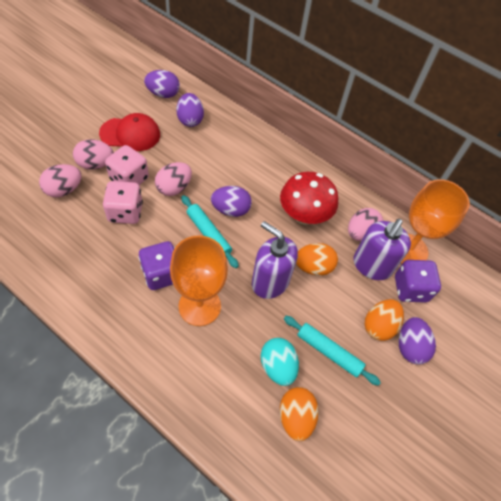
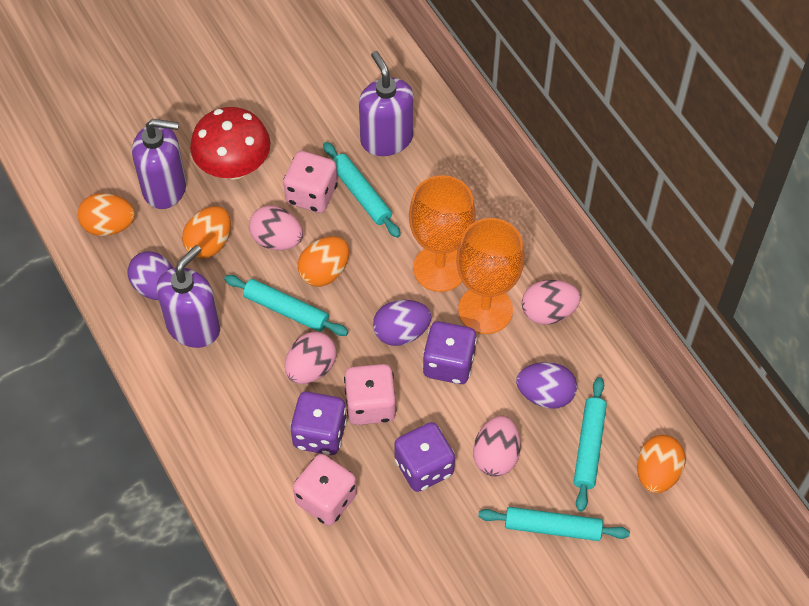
orange egg: [280,387,319,441] [296,243,338,276] [365,299,404,341] = 3 -> [77,193,135,236] [182,206,231,258] [298,236,349,287] [637,435,685,493] = 4
pink dice: [103,181,143,224] [105,145,149,185] = 2 -> [283,151,338,213] [293,454,357,526] [344,364,396,425] = 3
purple dice: [139,241,175,290] [395,260,441,303] = 2 -> [290,391,347,455] [394,422,455,492] [422,321,477,384] = 3
purple egg: [144,70,180,98] [176,93,204,127] [211,186,252,217] [399,317,436,364] = 4 -> [128,251,174,300] [373,300,432,346] [516,362,577,409] = 3
purple soap dispenser: [252,221,298,299] [353,219,411,280] = 2 -> [132,119,187,209] [157,245,220,348] [359,51,414,156] = 3
red cap: [99,113,160,151] = 1 -> none = 0
turquoise egg: [261,338,299,386] = 1 -> none = 0
turquoise rolling pin: [181,195,239,268] [284,316,381,386] = 2 -> [224,275,349,336] [323,142,401,238] [478,507,630,541] [574,377,607,512] = 4

